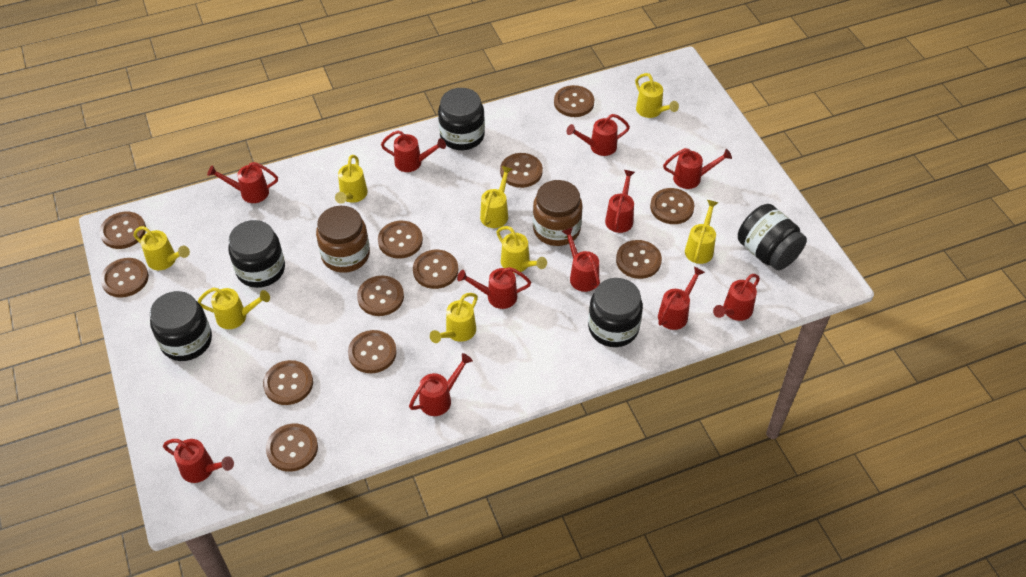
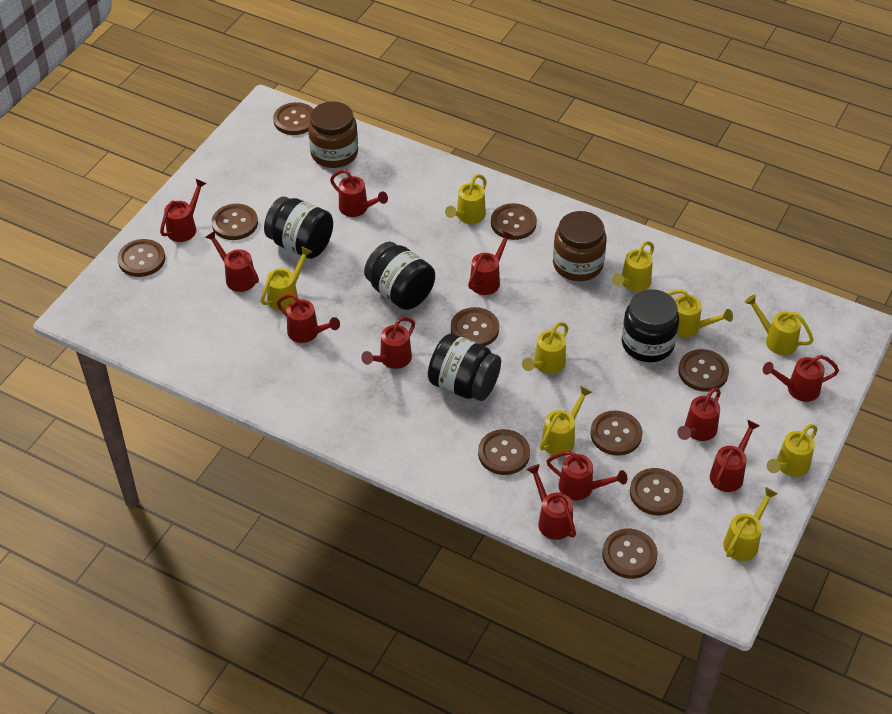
black jar: [150,291,212,361] [228,220,285,288] [438,88,485,150] [588,278,643,347] [738,204,807,270] = 5 -> [264,197,333,259] [364,241,435,310] [428,334,501,401] [622,289,679,362] = 4
brown button: [100,212,146,249] [100,258,149,298] [263,360,313,405] [266,424,318,472] [348,330,397,373] [357,276,404,316] [378,221,423,258] [413,250,458,289] [500,153,543,188] [554,85,594,117] [616,240,662,279] [650,188,694,224] = 12 -> [117,239,165,277] [212,204,258,240] [273,102,313,135] [451,307,499,346] [478,429,530,475] [491,203,537,240] [590,410,643,456] [602,529,658,579] [630,468,684,515] [678,349,729,392] = 10
yellow watering can: [133,226,190,270] [198,287,270,329] [335,155,368,204] [430,293,478,343] [480,166,512,228] [496,226,547,273] [635,73,679,118] [685,200,718,264] = 8 -> [260,246,312,311] [445,174,487,224] [522,322,568,374] [540,386,592,455] [612,241,654,292] [667,289,733,338] [723,487,778,561] [744,295,814,355] [767,424,818,477] = 9

